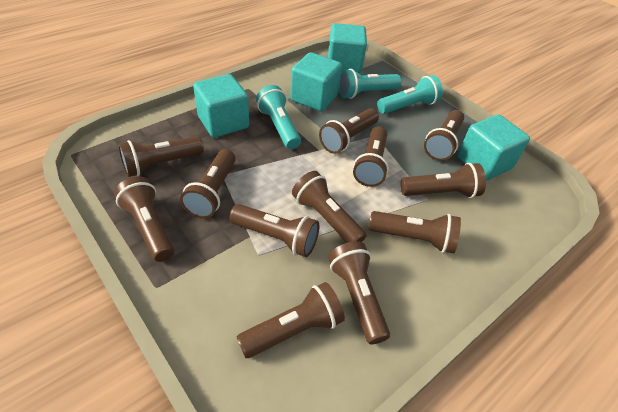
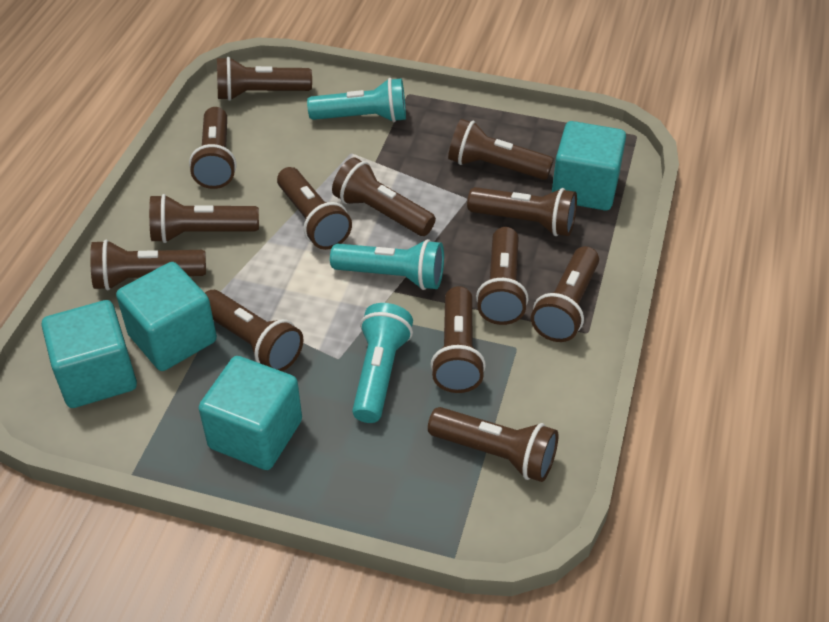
brown flashlight: [114,176,174,262] [118,136,204,177] [180,149,236,218] [230,204,319,257] [237,282,345,358] [292,171,366,243] [319,108,379,154] [328,241,390,345] [353,126,389,187] [369,211,461,253] [400,163,486,198] [424,110,464,161] = 12 -> [90,240,206,290] [149,194,259,243] [189,107,237,189] [205,290,303,371] [217,57,312,101] [277,167,352,250] [332,157,436,236] [428,407,559,482] [430,286,486,393] [448,119,554,180] [467,187,577,236] [476,227,528,325] [531,246,599,342] = 13

